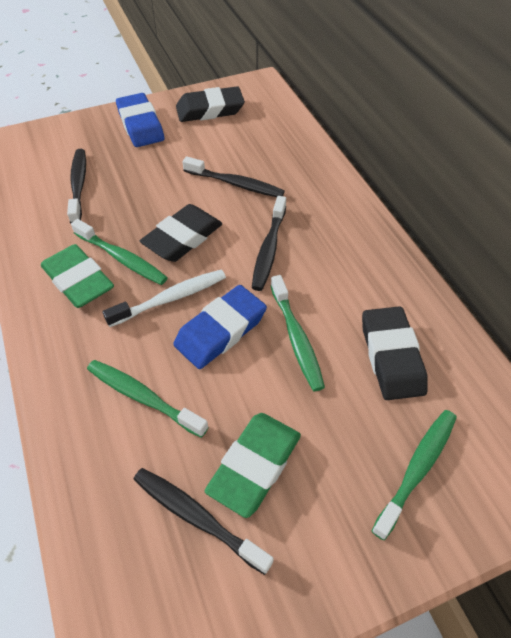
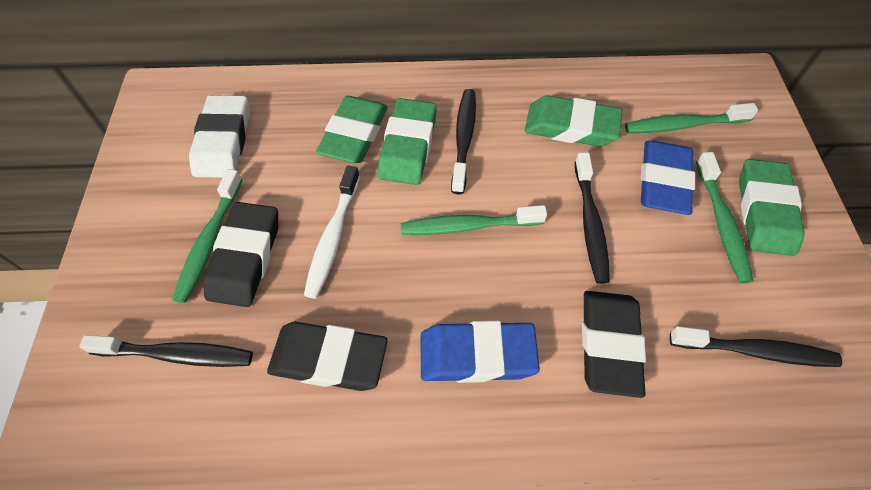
green eraser: [41,244,114,308] [205,413,301,518] = 2 -> [316,96,388,163] [378,98,437,185] [525,95,623,147] [739,159,805,256] = 4
white eraser: none = 0 -> [189,95,249,178] = 1

